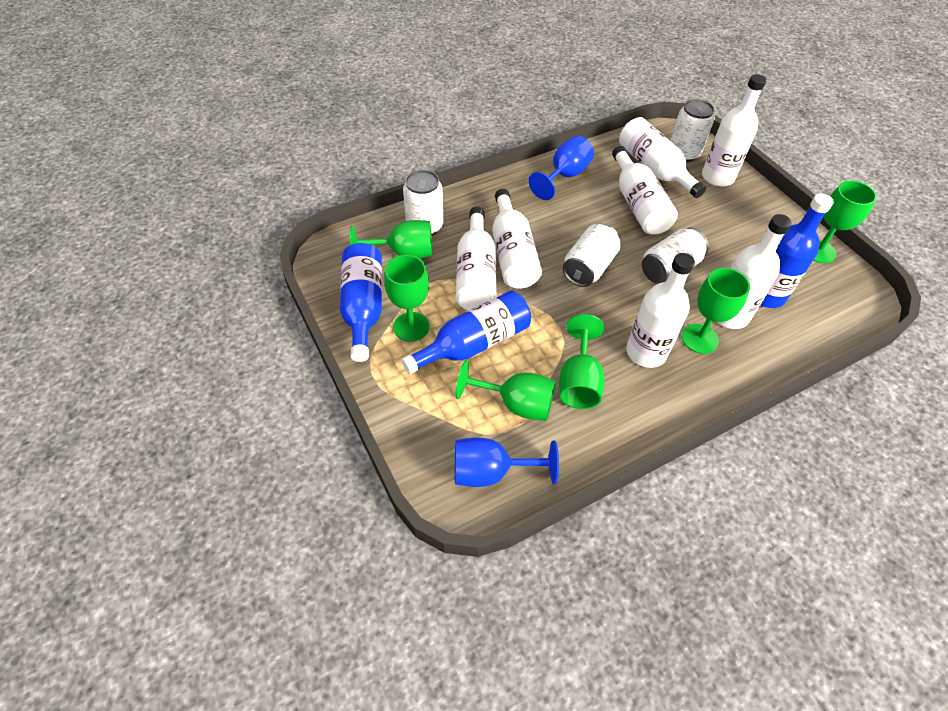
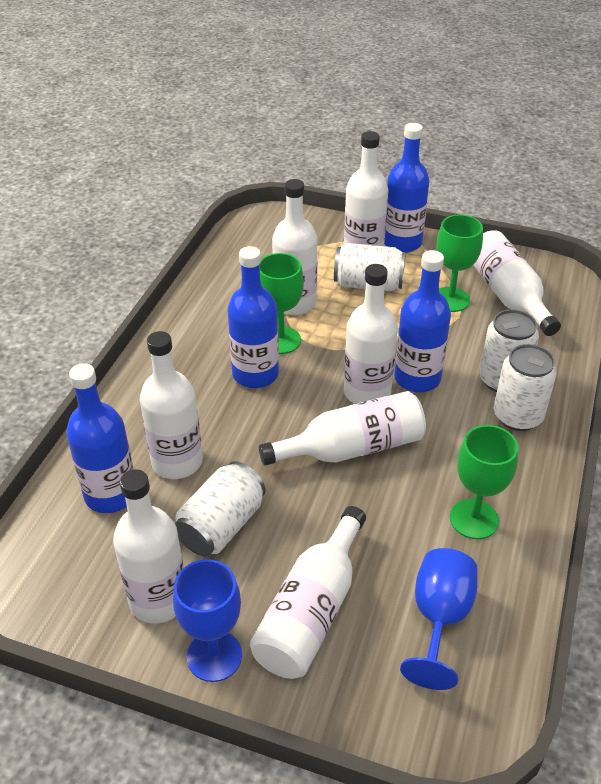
blue bottle: [340,243,382,362] [401,291,531,374] [761,193,834,308] = 3 -> [66,363,134,513] [227,246,279,388] [384,123,430,253] [394,250,451,392] = 4
green goblet: [350,220,432,258] [384,255,429,341] [455,360,556,421] [559,314,605,409] [682,268,750,354] [813,180,877,263] = 6 -> [259,253,304,354] [437,215,483,312] [450,425,518,539] = 3
white bottle: [456,207,496,310] [492,189,542,289] [612,146,678,235] [619,117,706,198] [626,253,695,368] [702,74,767,187] [717,214,792,329] = 7 -> [113,469,184,624] [140,331,203,479] [250,506,366,679] [259,391,426,466] [272,179,318,315] [344,131,389,246] [344,264,398,404] [474,230,561,336] = 8

